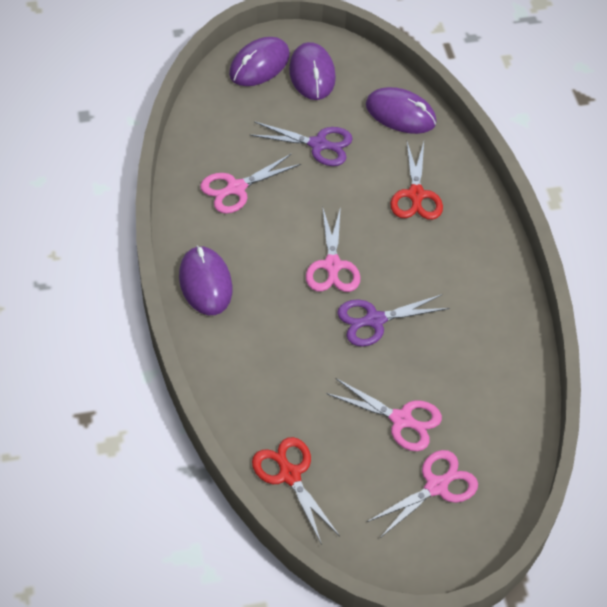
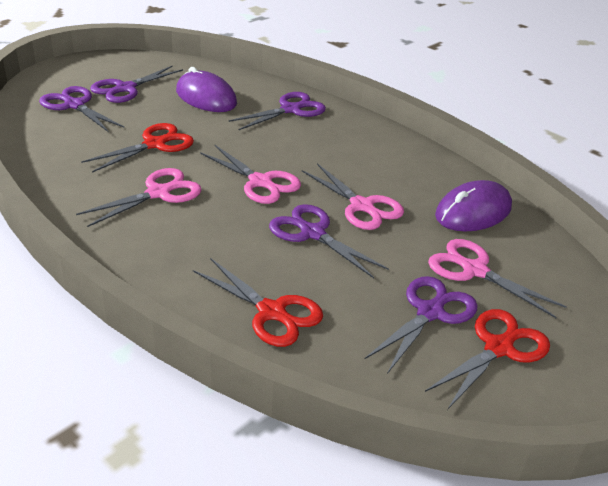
purple mouse: [179,246,232,315] [229,37,290,86] [289,42,336,100] [366,87,436,134] = 4 -> [176,67,237,112] [435,180,512,232] = 2
purple scissors: [249,121,353,166] [337,294,449,347] = 2 -> [39,86,124,132] [90,66,183,103] [228,92,326,130] [269,204,389,278] [364,276,478,374] = 5
red scissors: [252,437,340,545] [390,142,443,220] = 2 -> [81,123,194,173] [193,258,323,347] [425,309,550,410] = 3

